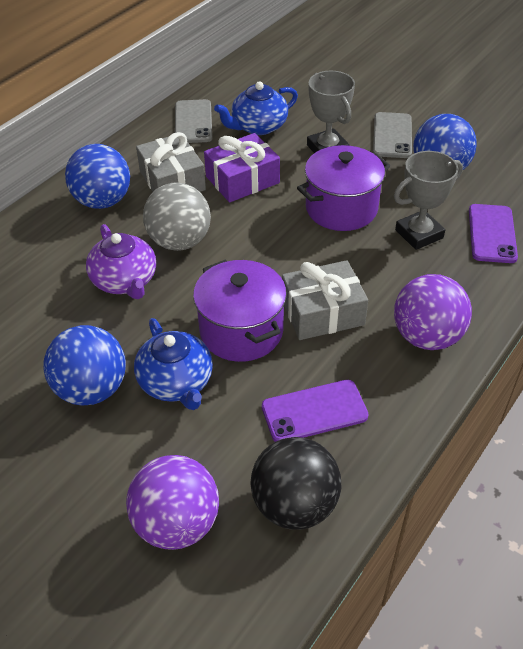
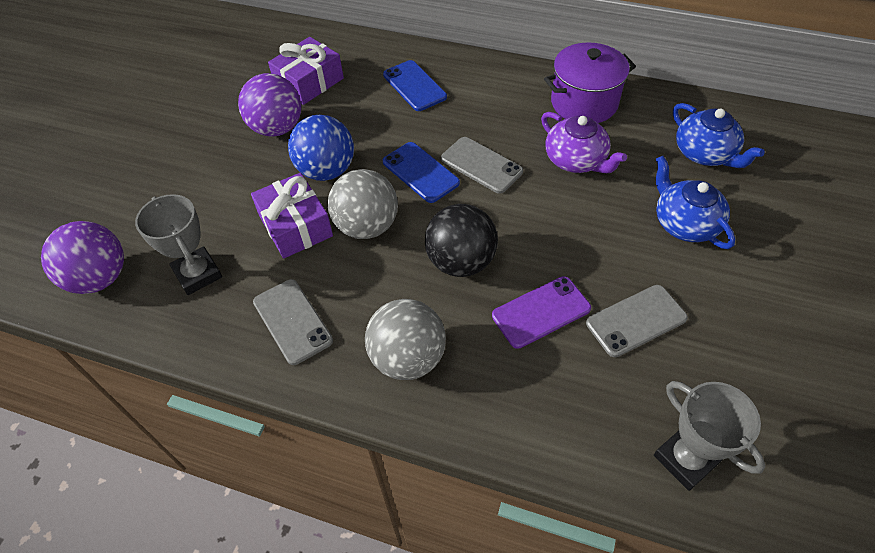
blue ball: [43,325,126,405] [65,144,130,209] [413,114,477,170] = 3 -> [288,115,354,181] = 1
blue phone: none = 0 -> [383,60,447,111] [383,142,460,203] = 2
grey ball: [143,183,211,251] = 1 -> [328,169,398,239] [365,299,446,380] = 2
grey gift: [136,132,206,192] [282,260,368,340] = 2 -> none = 0
grey phone: [175,99,212,143] [373,112,412,158] = 2 -> [253,279,333,365] [441,137,523,194] [586,285,688,357] = 3
purple gift: [204,133,280,202] = 1 -> [251,173,333,258] [268,37,344,105] = 2
purple phone: [262,380,369,442] [469,204,518,263] = 2 -> [492,276,591,349] = 1
purple pot: [193,259,287,362] [297,145,390,231] = 2 -> [544,43,636,123] = 1

